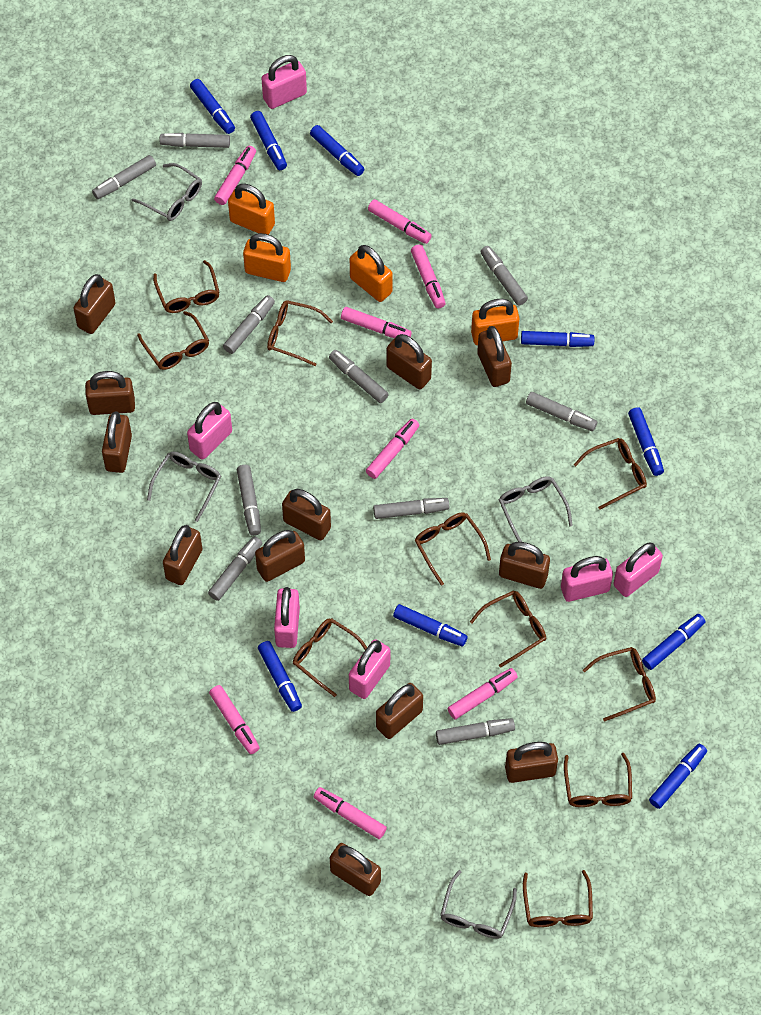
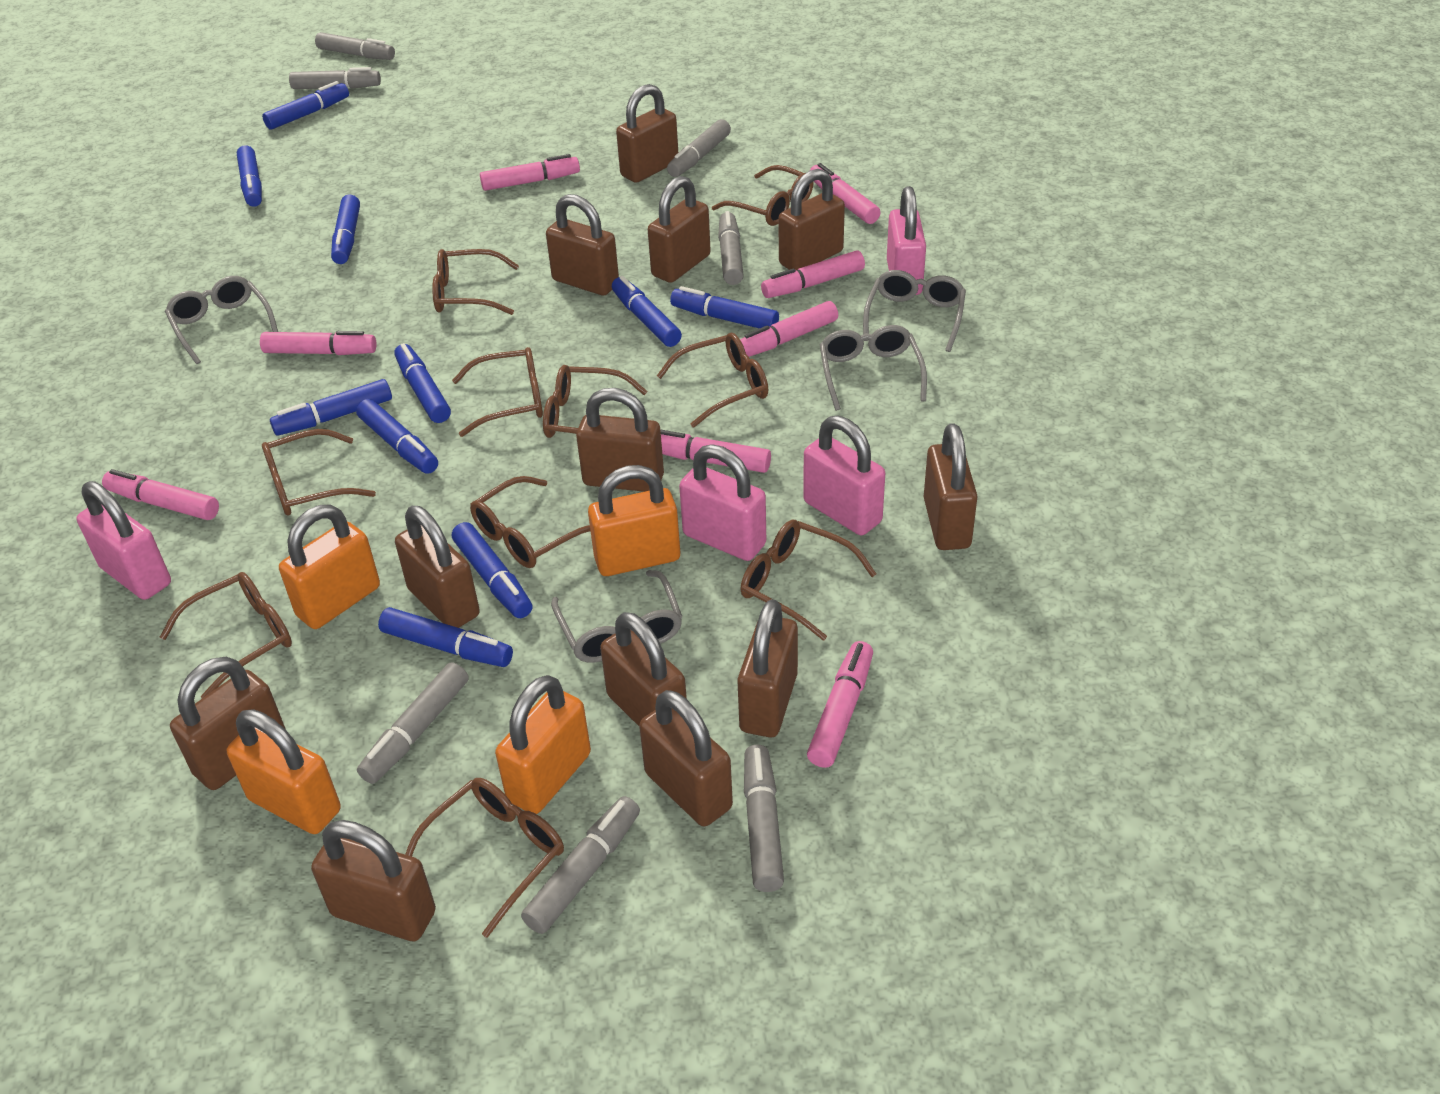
blue marker: [190,79,235,134] [250,111,287,170] [258,641,302,712] [310,125,364,176] [393,604,468,646] [521,331,594,347] [628,407,664,476] [642,614,705,670] [649,744,707,809] = 9 -> [237,145,262,207] [262,81,349,130] [270,379,392,436] [331,195,360,264] [356,399,438,474] [378,607,513,667] [394,343,451,423] [452,522,533,618] [612,276,682,347] [670,286,779,329] = 10
grey marker: [92,155,156,199] [160,133,230,148] [208,536,262,601] [223,295,275,354] [237,465,261,536] [329,350,389,403] [373,498,449,519] [436,718,515,745] [480,246,528,306] [526,392,597,431] = 10 -> [289,67,381,89] [315,32,395,60] [357,662,469,784] [521,796,640,934] [667,119,731,177] [718,211,744,285] [744,744,784,892] = 7
pink padlock: [187,402,232,460] [262,55,307,109] [274,587,300,648] [349,639,390,699] [561,556,613,602] [613,542,663,597] = 6 -> [76,481,171,600] [679,444,766,561] [803,416,885,535] [887,186,926,295] = 4

